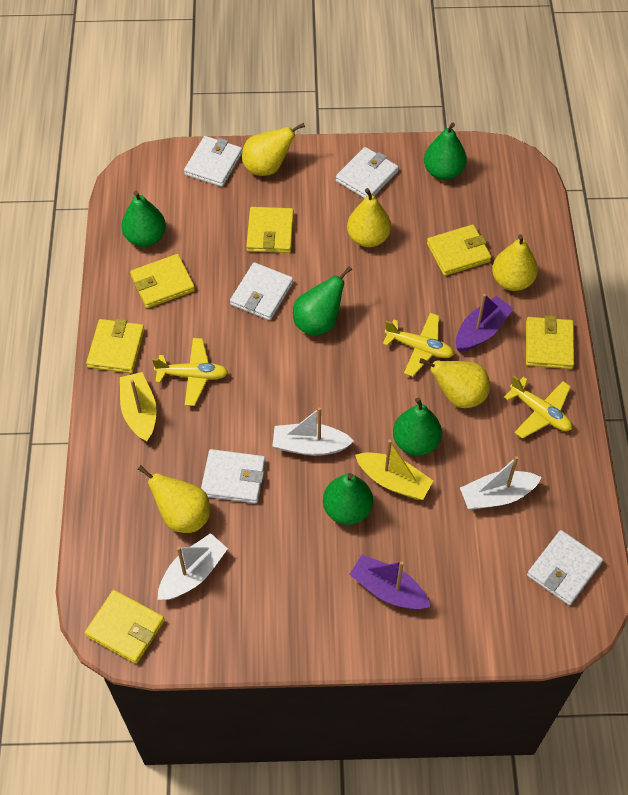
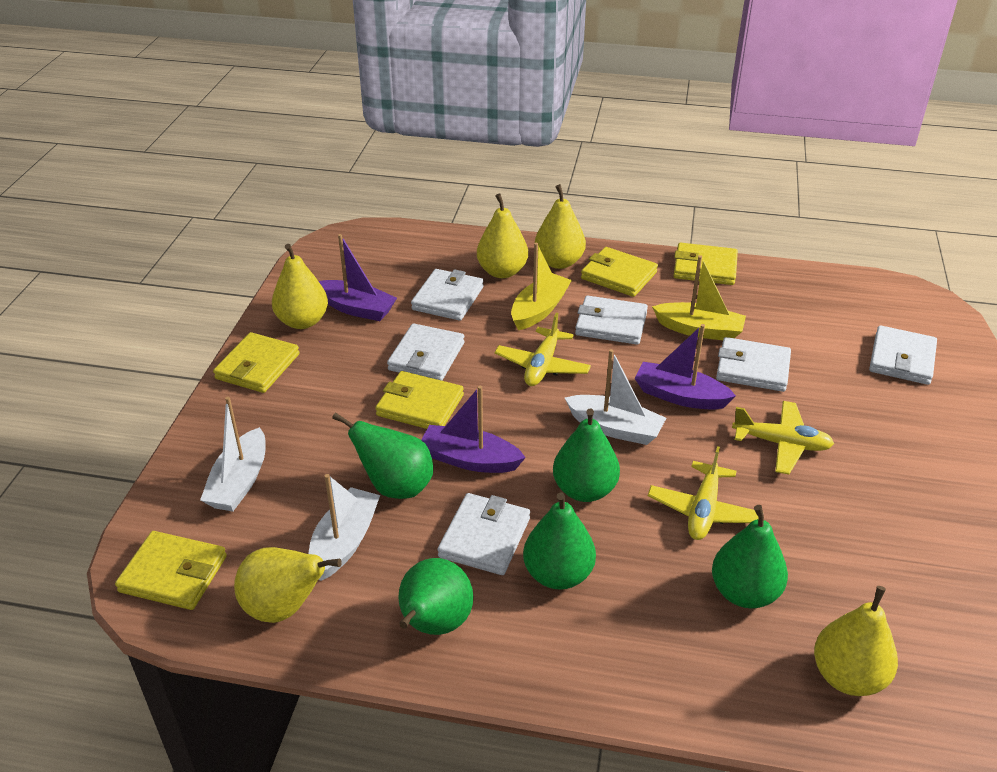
purple boat: [349,555,431,609] [456,294,514,352] = 2 -> [319,234,397,321] [421,386,526,473] [634,324,736,410] = 3
white wallet: [184,136,242,187] [201,449,266,504] [230,262,293,320] [336,147,399,198] [527,530,603,605] = 5 -> [387,323,465,381] [411,269,483,321] [438,493,530,575] [575,296,648,345] [716,337,791,392] [869,325,937,385] = 6
yellow wallet: [85,590,165,664] [86,318,145,373] [130,254,195,308] [246,207,294,253] [427,224,492,276] [526,315,575,369] = 6 -> [115,531,227,610] [213,332,300,393] [375,371,464,429] [581,247,658,297] [673,243,738,285] = 5

